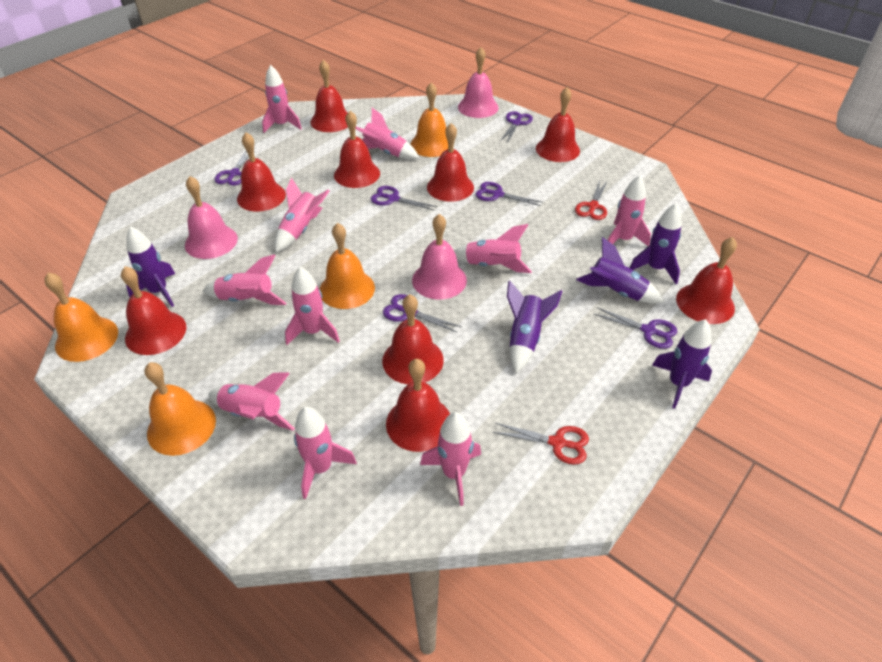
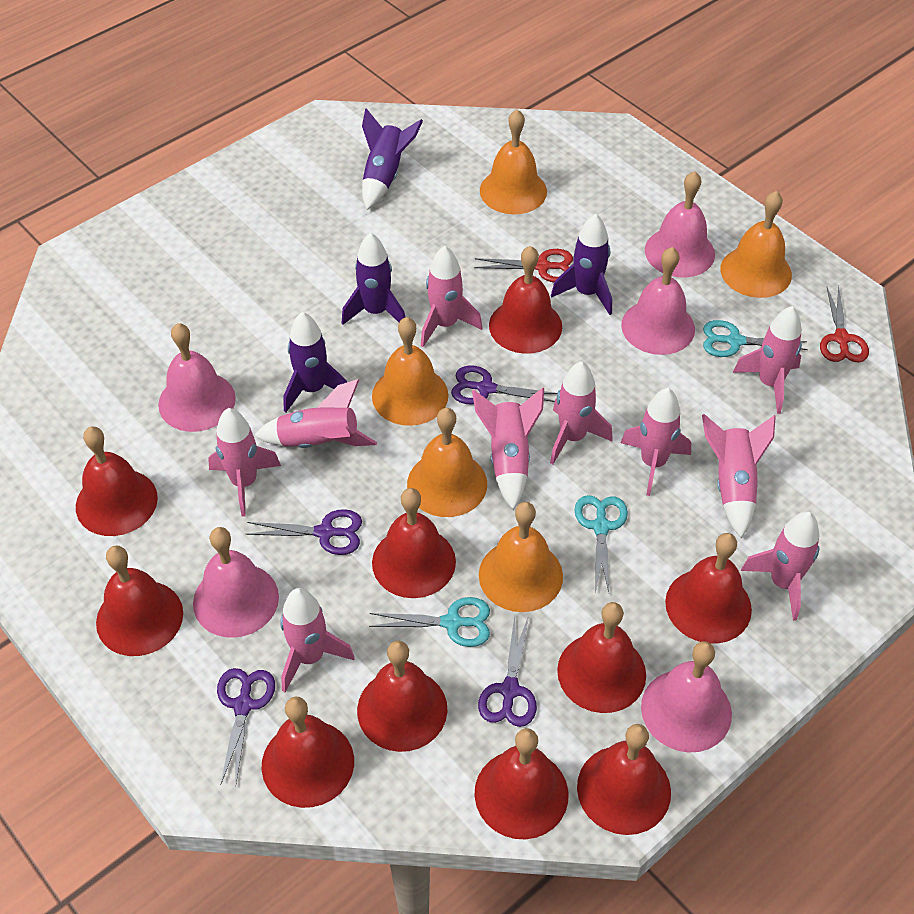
orange bell: [44,273,118,362] [144,362,216,456] [319,223,375,309] [410,82,448,157] = 4 -> [372,317,448,426] [407,408,487,517] [479,502,563,612] [480,110,547,214] [720,191,792,298] = 5
pink bell: [185,176,238,259] [412,214,467,300] [458,47,499,118] = 3 -> [158,323,236,432] [193,527,279,638] [621,247,695,355] [641,641,732,752] [645,171,715,277] = 5
purple rocket: [126,226,175,307] [507,280,562,374] [576,237,664,303] [630,203,682,284] [652,319,712,409] = 5 -> [284,312,347,412] [342,233,405,325] [362,108,423,210] [551,214,612,315] = 4
purple scissors: [214,151,249,186] [371,186,437,211] [383,294,461,332] [475,182,543,206] [500,111,533,143] [594,307,677,349] = 6 -> [217,668,275,784] [246,509,362,555] [451,365,557,404] [478,616,537,727] = 4
red bell: [121,266,186,355] [237,132,286,212] [310,60,348,132] [334,111,380,188] [382,294,444,384] [386,359,450,452] [427,123,474,202] [536,87,580,162] [676,237,737,324] = 9 -> [76,426,158,536] [96,546,183,656] [262,697,354,808] [357,641,448,752] [372,488,456,598] [474,728,568,839] [489,246,562,354] [557,602,646,713] [577,724,671,835] [665,533,752,643] = 10
turquoise scissors: none = 0 -> [369,597,490,647] [574,495,628,592] [703,320,808,357] = 3

